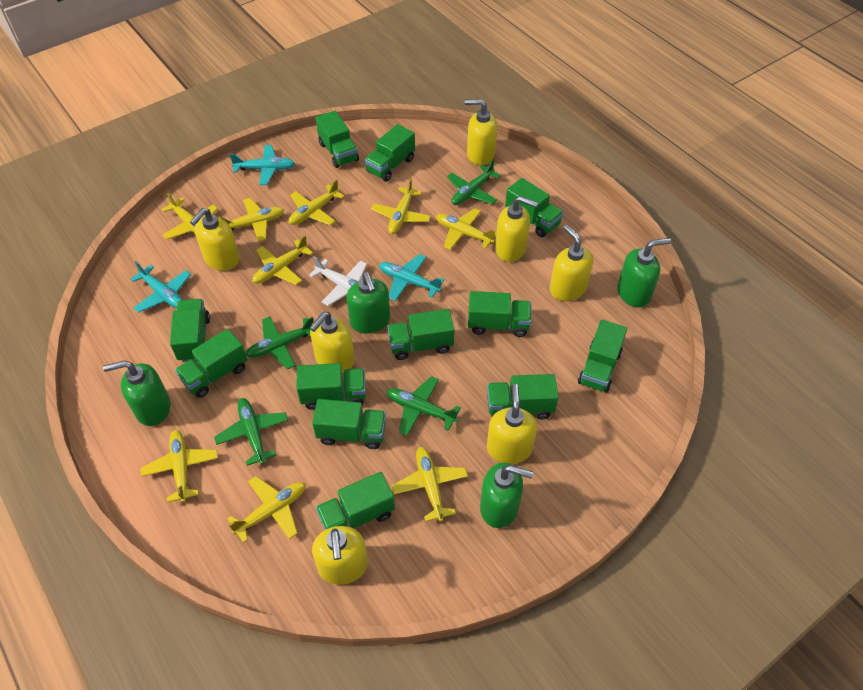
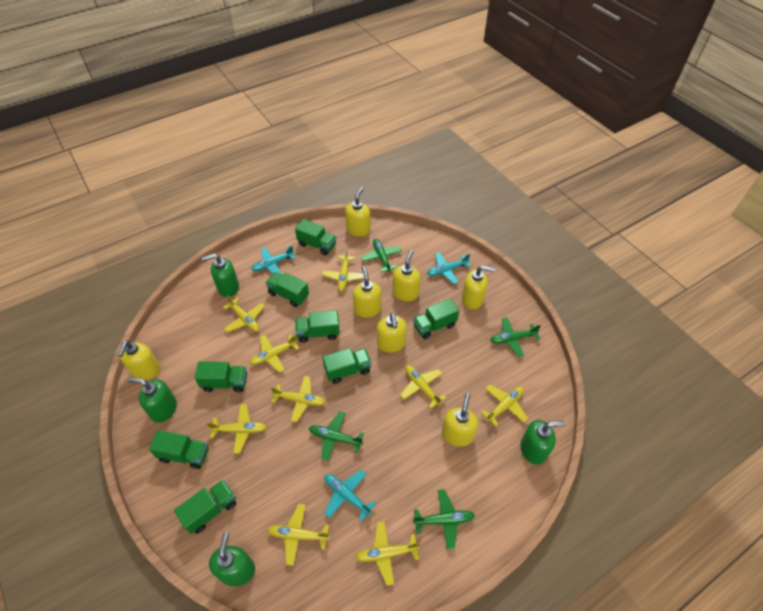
green truck: [170,299,210,362] [175,329,247,398] [296,363,366,410] [312,399,386,449] [316,111,359,168] [316,472,395,530] [365,124,415,182] [387,309,455,360] [468,291,531,337] [487,374,559,420] [505,178,564,237] [578,319,627,393] = 12 -> [149,430,209,469] [174,479,236,534] [194,361,247,392] [266,272,309,307] [295,219,336,255] [295,310,340,343] [322,348,371,384] [413,298,459,339] = 8
white plane: [309,257,367,306] = 1 -> none = 0

